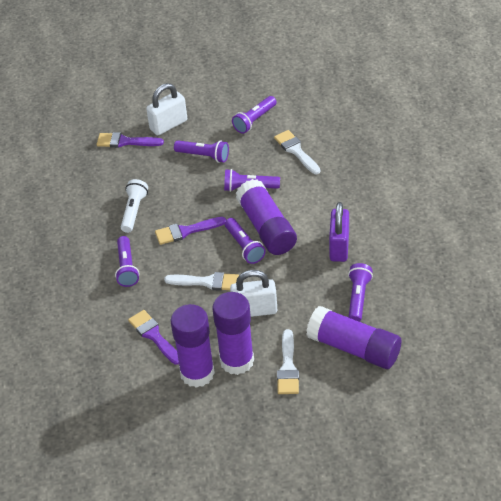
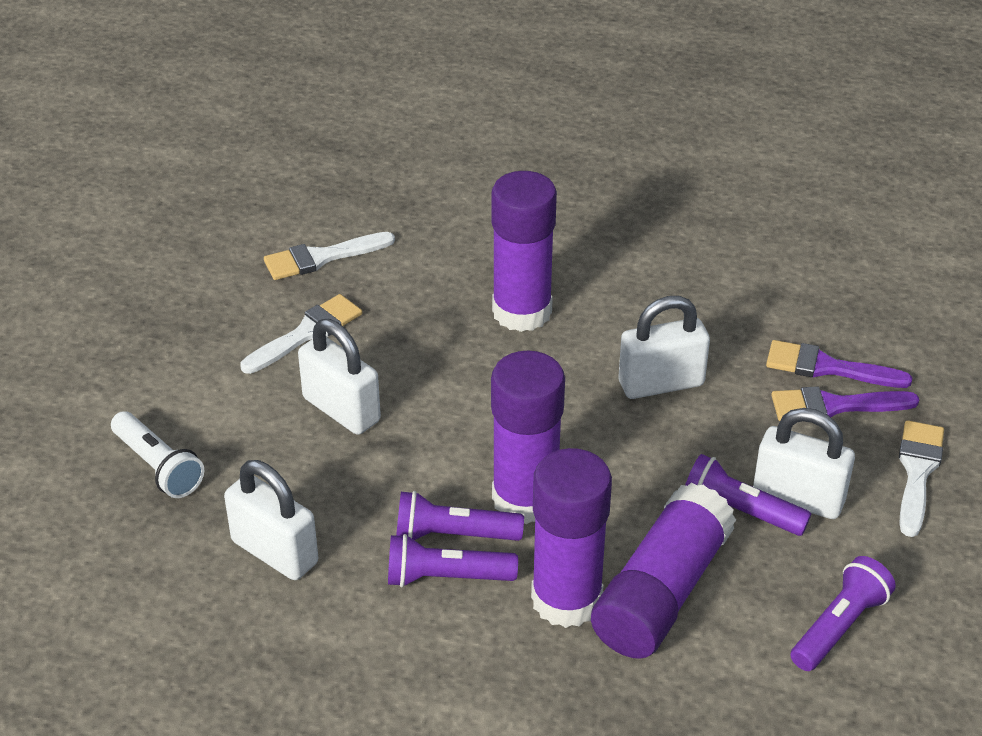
purple brush: [97,132,164,148] [128,310,179,365] [155,217,226,245] = 3 -> [766,340,912,388] [771,386,919,421] = 2
purple flashlight: [115,236,139,287] [174,140,229,163] [224,169,280,192] [225,218,266,264] [232,96,276,134] [348,263,373,322] = 6 -> [388,534,518,587] [396,491,524,541] [685,454,811,536] [790,556,896,671] = 4
purple padlock: [329,202,349,262] = 1 -> none = 0
white padlock: [146,83,187,136] [230,270,277,317] = 2 -> [224,460,318,580] [298,319,381,435] [619,296,710,399] [753,408,855,519] = 4

